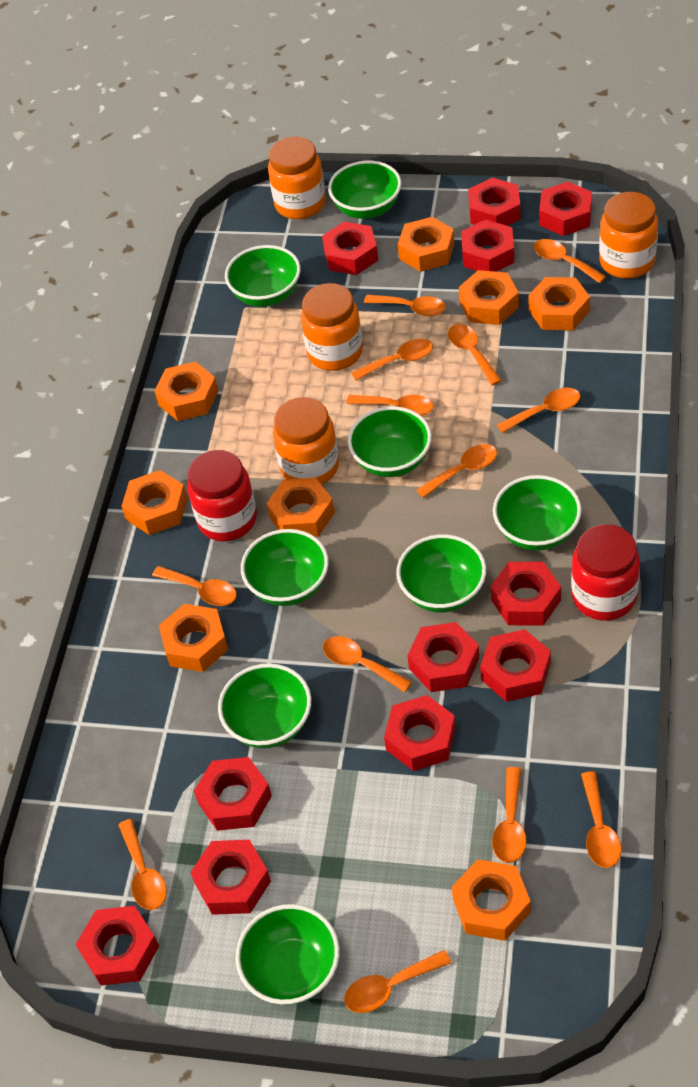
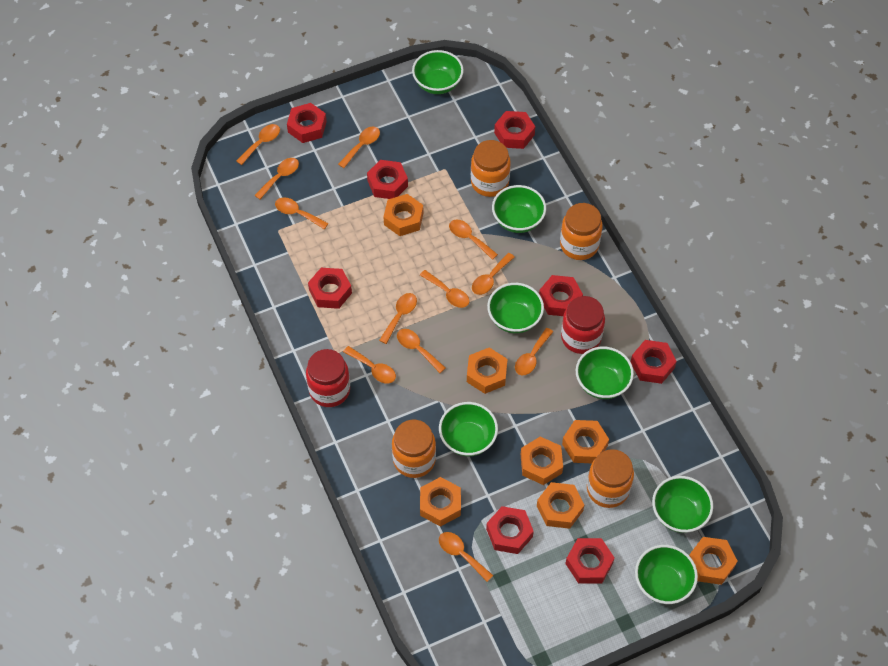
green bowl: [218,663,311,748] [225,245,301,307] [236,904,339,1005] [241,529,329,606] [328,161,401,219] [348,406,432,477] [396,534,486,613] [493,475,582,551] = 8 -> [412,50,464,94] [439,402,498,456] [487,283,544,333] [492,185,546,233] [576,347,634,399] [635,545,698,604] [652,476,713,533] = 7
orange nut: [121,470,188,535] [154,362,218,421] [159,604,228,672] [266,478,335,537] [398,217,455,272] [452,859,531,941] [459,270,519,325] [528,277,590,331] = 8 -> [384,194,423,236] [420,477,461,527] [467,348,508,394] [521,437,563,485] [537,482,584,529] [562,420,609,463] [689,537,738,585] = 7
orange spoon: [118,819,167,910] [152,566,237,606] [323,636,412,692] [344,950,452,1013] [346,395,433,416] [351,339,433,381] [364,295,446,316] [416,444,497,498] [448,324,502,385] [492,767,526,863] [497,388,580,433] [534,239,606,283] [581,772,621,868] = 13 -> [236,124,280,165] [254,158,299,199] [275,197,329,229] [338,127,380,168] [343,346,396,384] [379,293,417,344] [397,329,446,373] [420,270,469,308] [439,532,493,582] [449,220,498,260] [472,253,515,295] [515,328,553,375] = 12
red nut: [76,906,159,986] [190,840,271,915] [194,757,272,831] [322,222,378,275] [384,695,456,771] [407,622,479,692] [461,219,514,272] [468,177,521,226] [480,629,551,702] [490,562,561,626] [539,181,592,236] = 11 -> [287,103,327,143] [308,268,352,309] [367,160,408,199] [486,506,534,554] [494,111,535,149] [539,275,583,316] [565,538,615,583] [631,340,677,384] = 8

